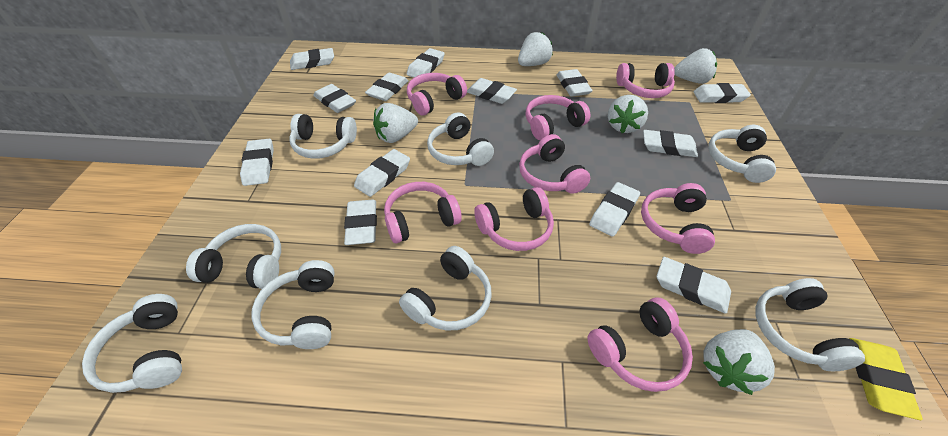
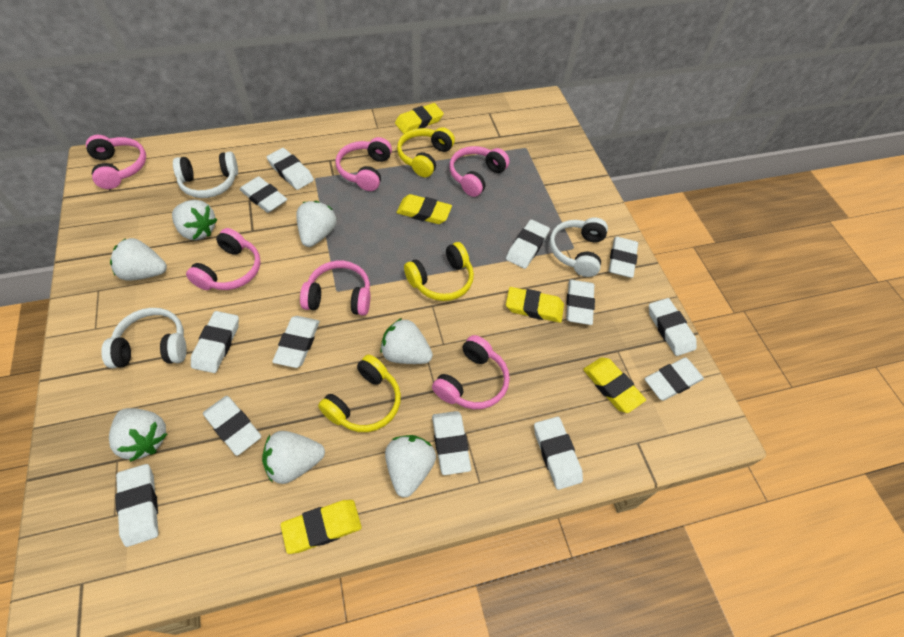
pink headphones: [384,182,462,243] [407,73,467,116] [474,187,554,251] [519,134,590,194] [525,95,590,140] [587,298,693,392] [616,63,675,98] [641,183,715,254] = 8 -> [86,135,146,189] [186,228,261,290] [300,261,370,316] [336,137,392,191] [432,335,510,409] [450,146,510,197] = 6
white headphones: [82,294,182,393] [186,224,281,289] [251,260,334,349] [289,114,357,159] [399,246,492,330] [427,112,494,166] [708,125,776,183] [755,278,865,371] = 8 -> [101,308,187,368] [173,152,238,198] [549,217,608,277] = 3
white strawberry: [373,103,418,143] [518,32,553,66] [608,95,648,133] [674,48,717,84] [703,329,775,395] = 5 -> [109,408,167,462] [110,238,167,281] [172,200,217,240] [262,431,325,484] [296,201,337,247] [380,318,433,364] [385,435,436,498] = 7
yellow eraser: [849,338,923,420] = 1 -> [281,500,362,554] [395,103,444,134] [397,194,452,224] [506,287,564,323] [583,357,646,413] = 5
yellow headphones: none = 0 -> [318,355,401,432] [397,127,455,177] [404,242,474,301] = 3

